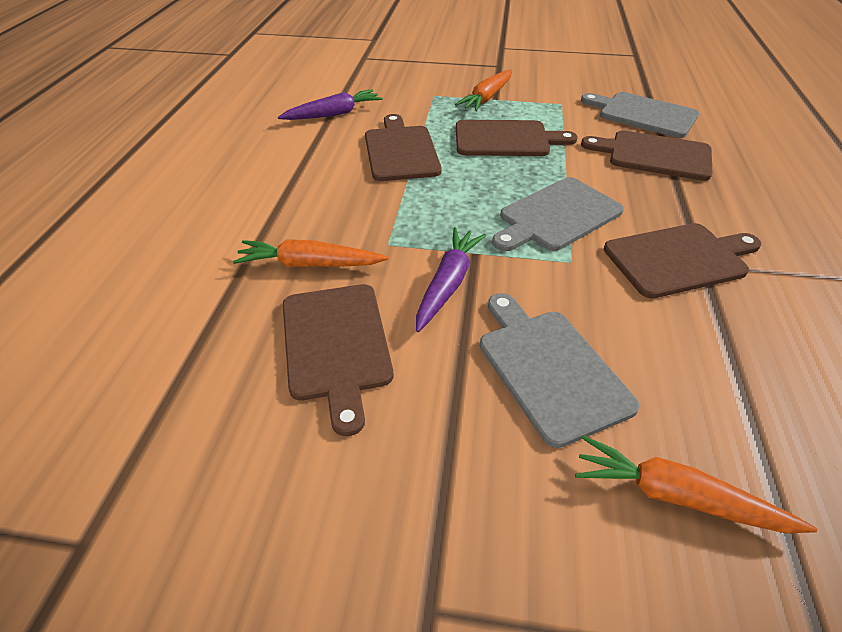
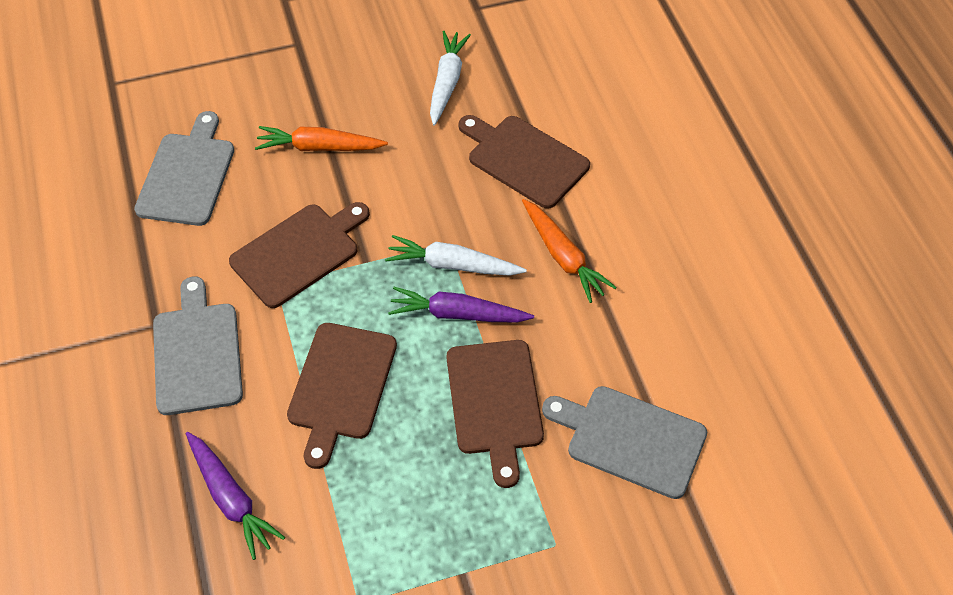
brown cutting board: [283,284,393,436] [365,114,442,181] [456,120,577,156] [581,130,712,181] [604,223,762,299] = 5 -> [229,202,370,308] [287,323,397,469] [446,340,544,488] [459,115,590,209] = 4
orange carrot: [233,239,389,267] [455,70,512,111] [575,435,817,533] = 3 -> [255,126,388,151] [522,199,617,303] = 2
white carrot: none = 0 -> [385,235,527,276] [430,31,471,126] = 2

